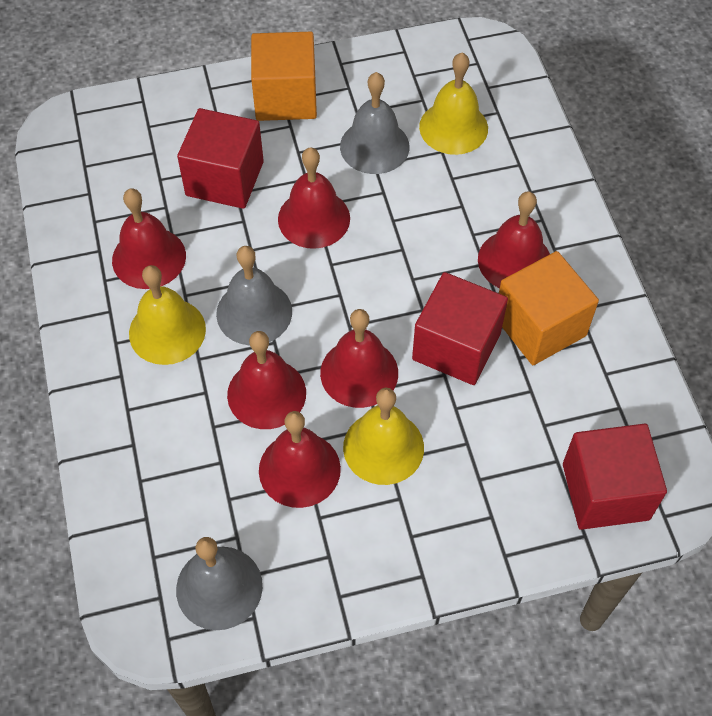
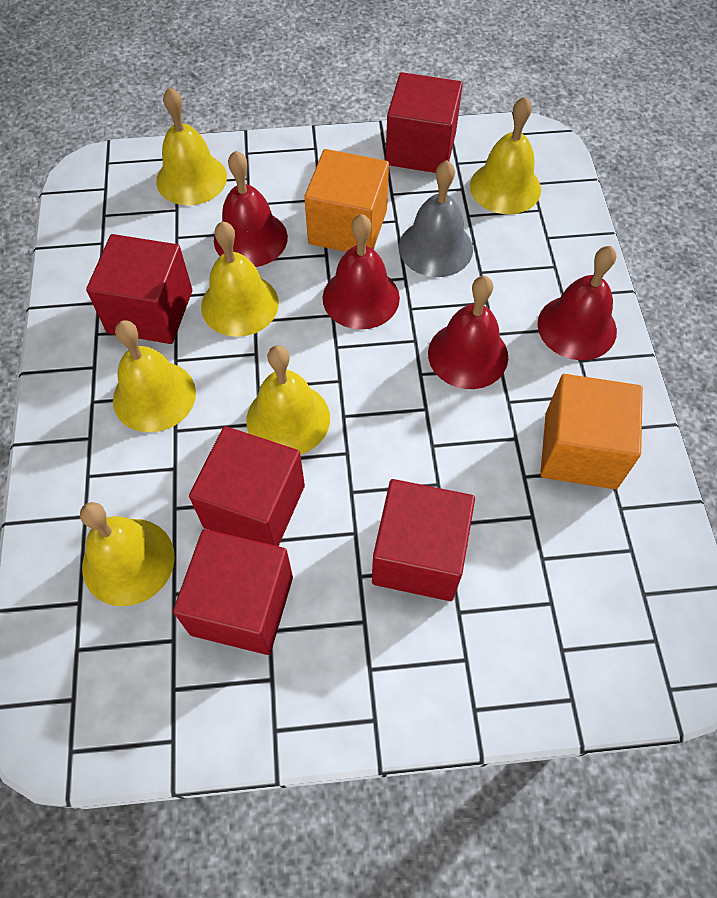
grey bell: [176,537,263,630] [216,246,292,345] [340,72,410,174] = 3 -> [399,160,473,277] = 1
red bell: [112,188,186,289] [227,331,306,429] [259,411,341,508] [278,147,350,249] [320,309,398,408] [478,191,550,288] = 6 -> [214,150,288,267] [322,214,400,330] [428,276,508,389] [537,246,617,360] = 4
red cube: [177,108,264,209] [412,272,508,385] [563,424,667,530] = 3 -> [86,234,192,344] [173,529,293,655] [189,426,305,546] [372,479,475,601] [385,72,463,173] = 5
yellow bell: [129,265,206,365] [343,388,424,485] [419,53,488,155] = 3 -> [80,502,175,606] [113,320,196,432] [156,87,227,205] [201,221,279,337] [246,345,330,454] [470,96,541,214] = 6

